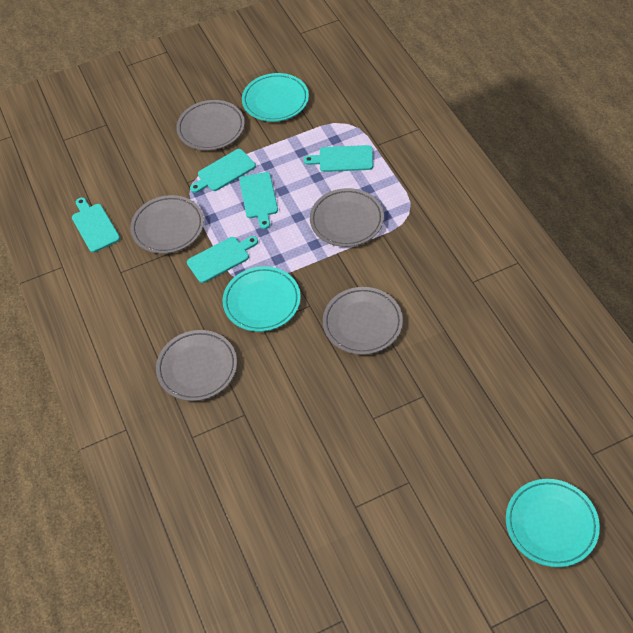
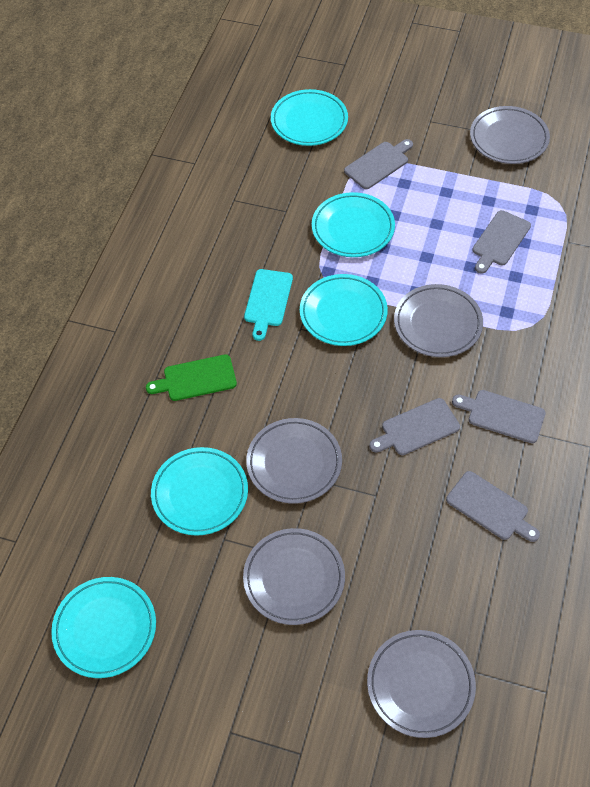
green cutting board: none = 0 -> [146,354,237,401] = 1
grey cutting board: none = 0 -> [344,139,413,189] [369,398,460,455] [446,471,540,542] [452,390,546,443] [472,210,531,274] = 5
turquoise cutting board: [72,198,120,252] [187,236,258,283] [190,149,256,193] [239,172,278,229] [303,145,373,172] = 5 -> [244,269,293,341] = 1
turquoise plate: [222,266,301,332] [242,73,309,122] [506,479,600,567] = 3 -> [51,577,156,678] [151,447,248,536] [271,89,348,146] [300,274,388,346] [312,192,395,257] = 5

